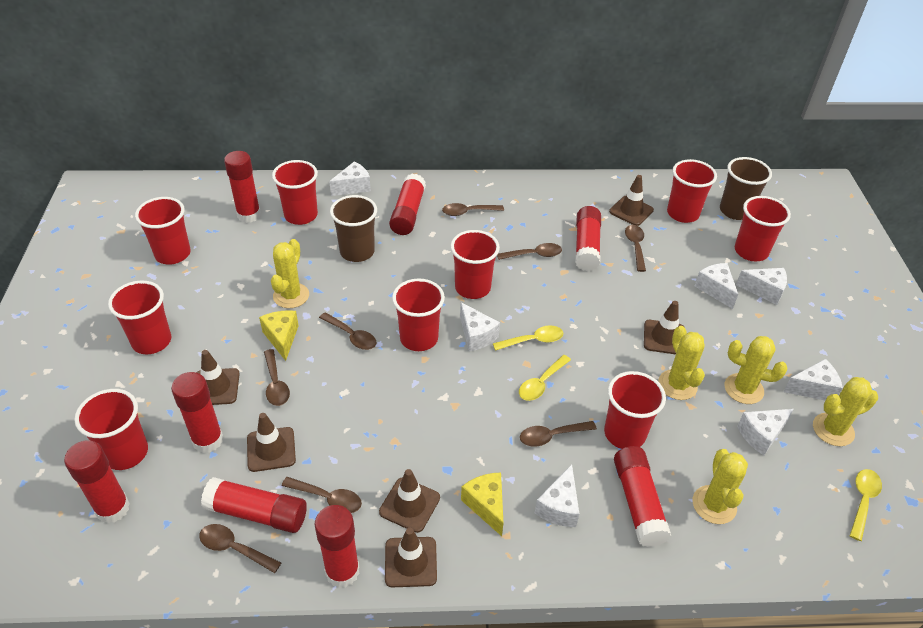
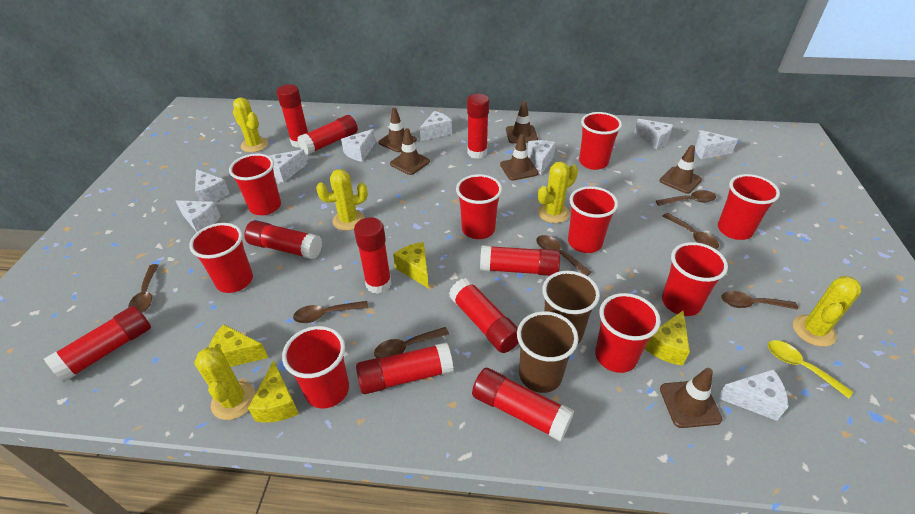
brown spoon: [199,524,281,573] [264,349,290,406] [282,477,362,513] [319,312,377,350] [442,203,504,216] [497,243,562,260] [520,421,597,447] [625,225,646,272] = 8 -> [128,264,158,313] [293,301,368,323] [374,327,449,358] [536,235,592,276] [656,190,716,206] [663,213,719,249] [721,291,798,310] = 7
red glue stick: [64,440,130,523] [171,372,223,453] [201,477,307,533] [224,151,261,223] [314,505,359,588] [389,174,426,235] [575,206,601,271] [614,446,671,547] = 8 -> [44,306,151,383] [244,220,322,259] [277,84,308,148] [297,115,358,155] [354,217,392,294] [356,343,454,394] [449,278,519,353] [467,94,489,159] [472,368,574,442] [480,245,560,276] = 10
white cheese: [329,161,371,196] [460,302,500,351] [535,464,579,527] [695,263,738,309] [736,268,787,305] [737,409,794,455] [783,359,843,400] = 7 -> [176,200,220,232] [195,169,230,202] [269,149,307,183] [341,129,375,162] [420,111,452,141] [527,140,556,175] [634,119,673,150] [695,130,738,159] [717,369,788,421] = 9
yellow cheese: [259,310,299,361] [461,472,503,536] = 2 -> [209,324,268,367] [248,360,299,422] [393,242,429,288] [644,311,690,366] = 4
yellow spoon: [493,325,563,351] [519,355,571,401] [850,469,882,541] = 3 -> [768,340,853,398] = 1

